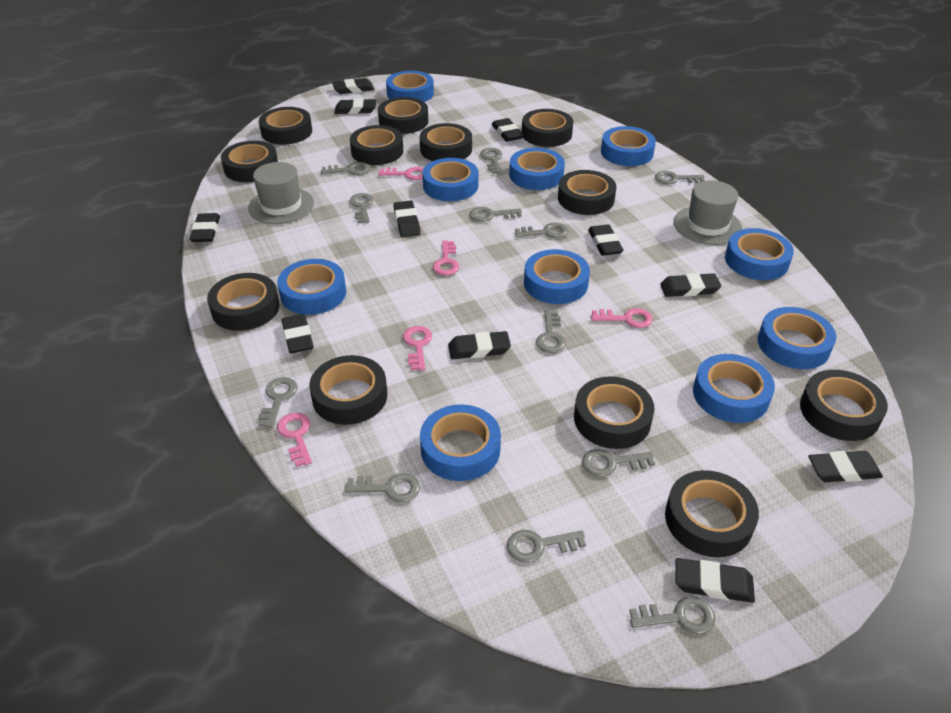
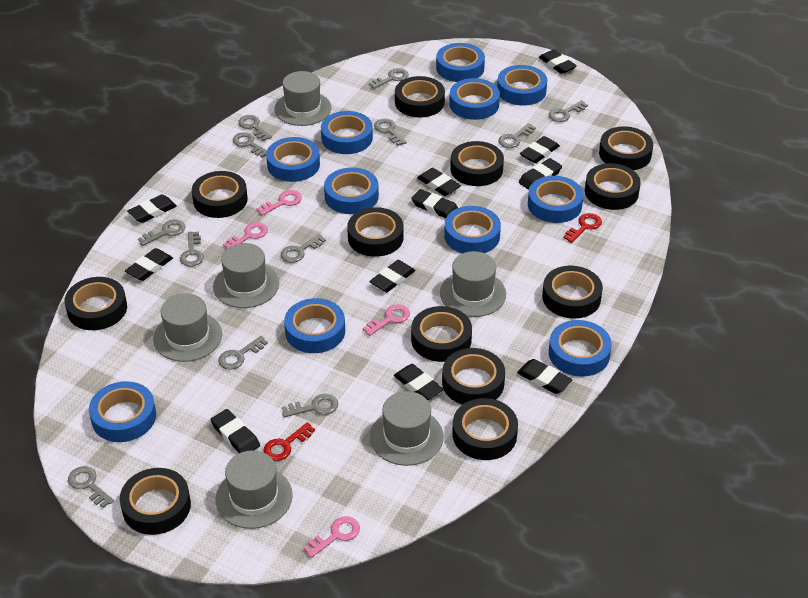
blue tape: [277,259,346,315] [386,71,434,102] [420,404,501,481] [422,158,478,201] [509,148,565,190] [524,249,590,304] [601,126,656,166] [693,354,775,423] [725,228,794,280] [758,307,836,369] = 10 -> [89,381,156,442] [266,137,320,182] [284,298,345,353] [321,111,373,154] [324,167,379,214] [436,43,485,82] [444,206,501,253] [449,78,500,120] [497,65,547,106] [528,176,583,223] [549,320,612,377] = 11
grey hat: [248,162,314,224] [674,180,742,245] = 2 -> [153,293,222,362] [213,243,279,308] [216,450,293,529] [274,71,332,126] [370,391,444,466] [440,251,506,317] = 6
pink key: [277,413,312,467] [378,167,424,180] [403,326,432,370] [433,240,459,276] [591,308,653,328] = 5 -> [223,222,268,249] [257,190,302,215] [304,516,360,558] [363,304,410,336] = 4
red key: none = 0 -> [264,422,315,461] [563,213,602,243] = 2

